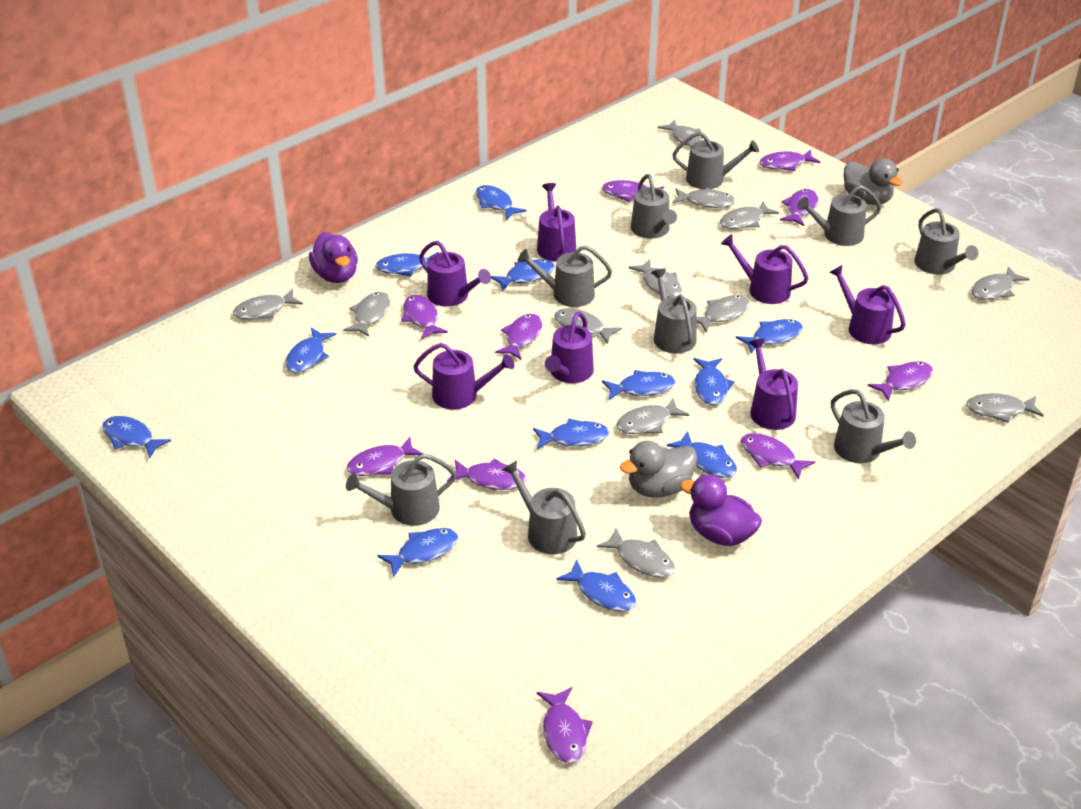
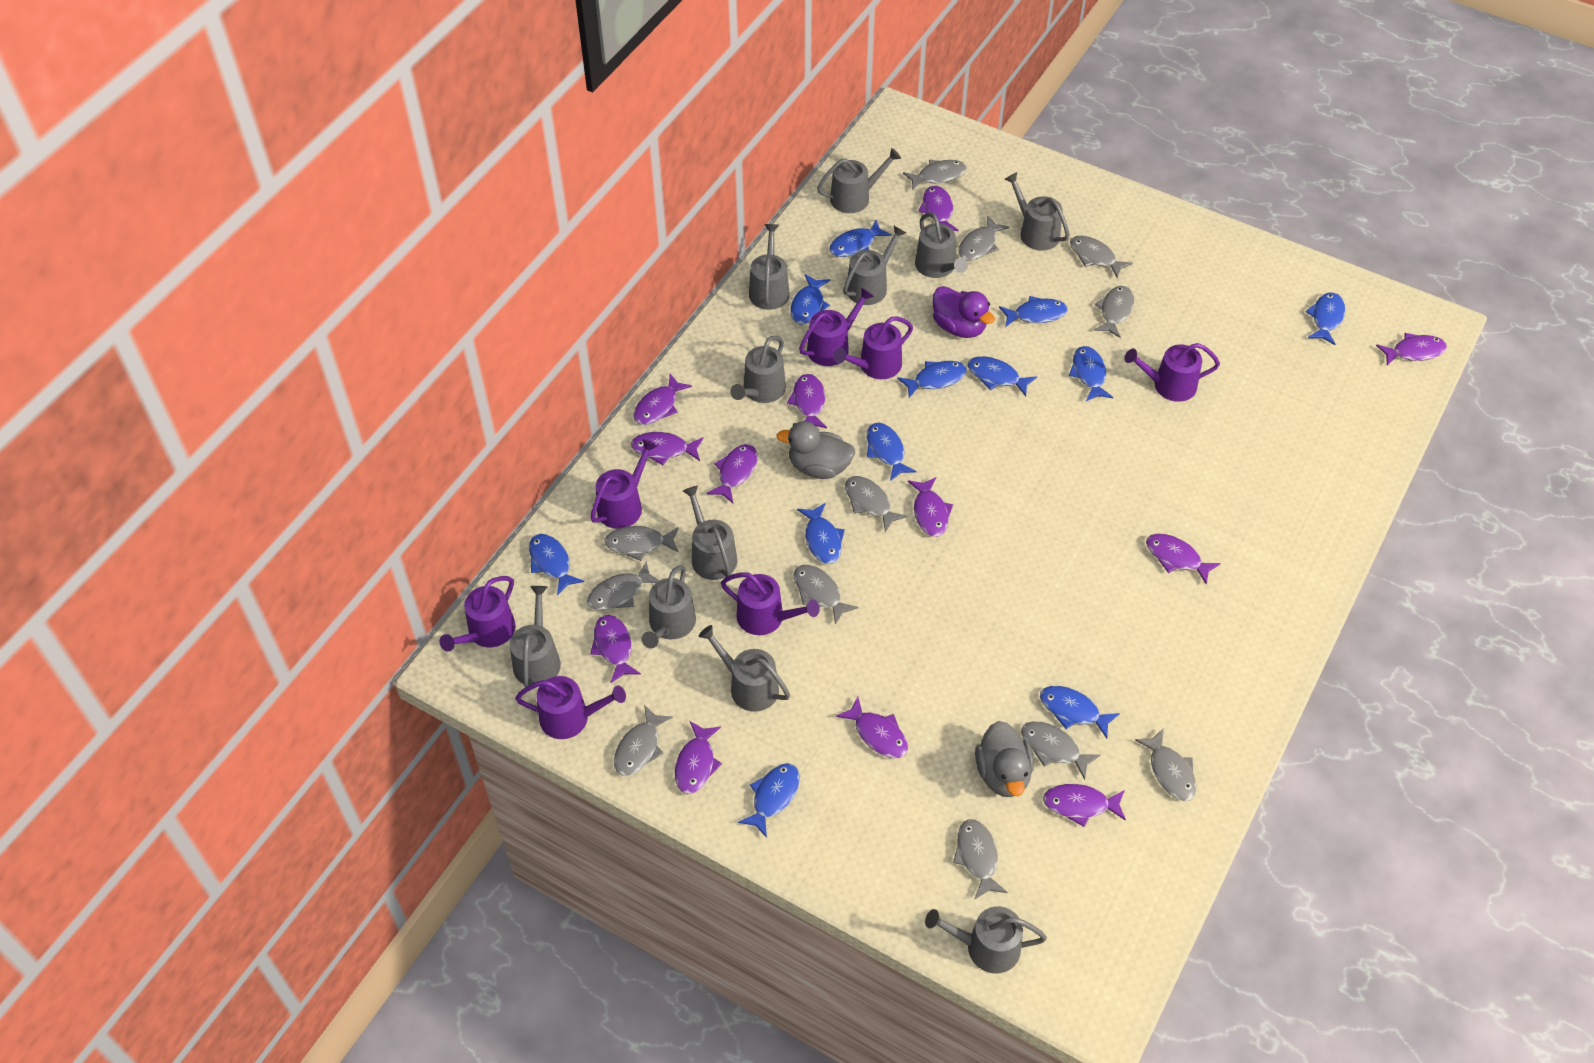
grey watering can: [346,453,456,526] [502,460,586,554] [517,245,612,307] [631,174,677,239] [651,268,697,354] [673,131,759,189] [797,185,882,246] [831,389,916,463] [915,208,978,275] = 9 -> [510,586,561,687] [641,565,696,648] [683,486,737,580] [699,625,790,712] [730,336,786,403] [749,224,790,310] [817,148,901,213] [843,226,906,305] [915,212,968,278] [925,906,1047,974] [1005,172,1070,251] = 11
purple duck: [309,232,358,283] [680,474,762,546] = 2 -> [933,286,995,338] = 1
purple fish: [347,437,423,476] [402,295,448,340] [447,458,527,490] [495,314,542,359] [537,687,593,763] [602,180,664,202] [741,433,815,480] [759,150,820,171] [780,189,818,226] [868,361,933,401] = 10 -> [590,615,641,683] [631,432,703,465] [633,374,692,425] [675,721,722,794] [707,444,758,503] [787,374,827,428] [836,697,908,758] [908,477,953,537] [918,186,958,231] [1043,784,1126,827] [1146,533,1221,585] [1376,333,1447,366] = 12

